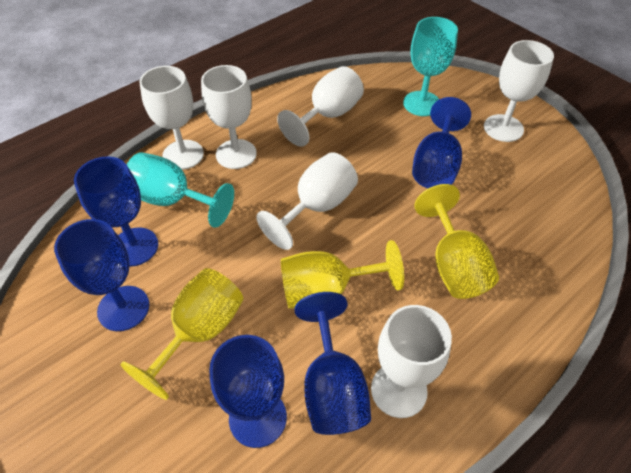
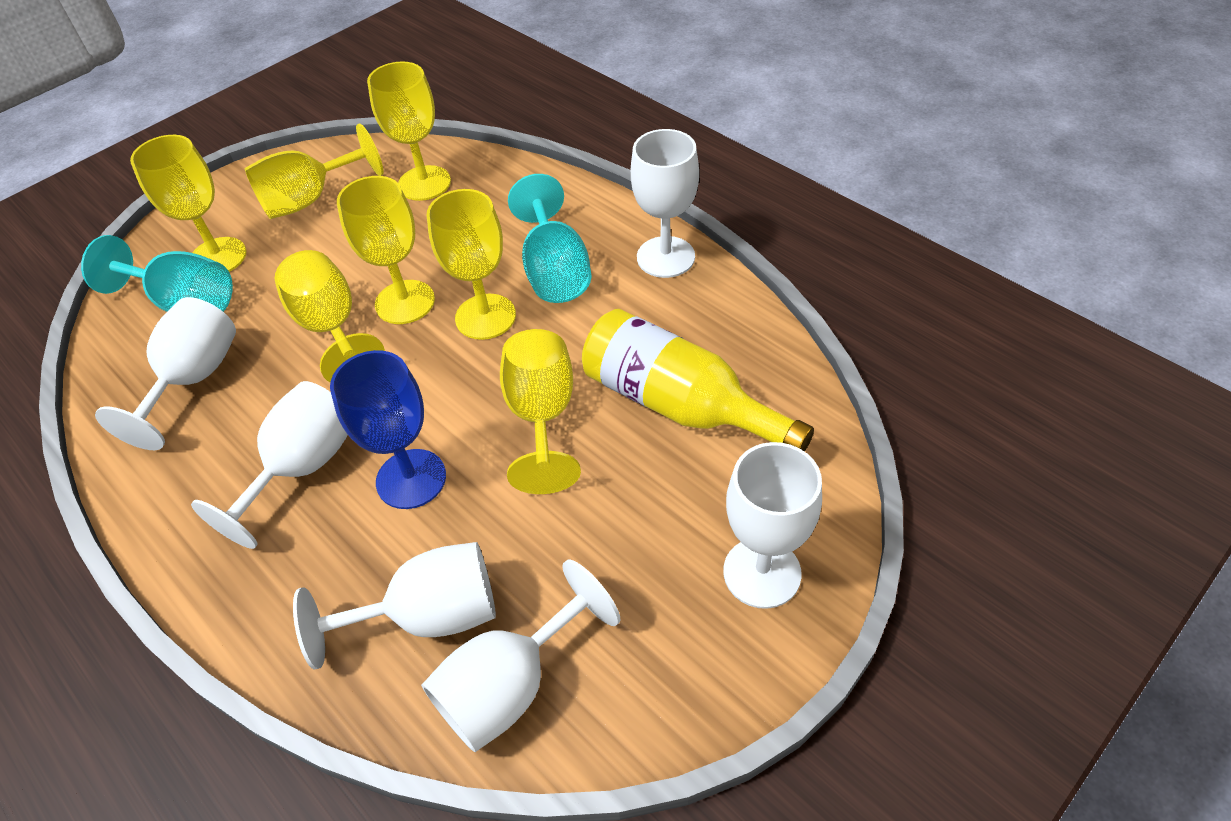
blue goblet: [54,219,149,331] [74,157,158,267] [209,335,287,448] [294,292,371,435] [412,97,471,188] = 5 -> [330,350,446,509] = 1
yellow bottle: none = 0 -> [582,309,814,452] = 1
yellow goblet: [121,268,243,400] [281,240,404,309] [414,184,499,299] = 3 -> [130,135,246,272] [245,124,384,219] [275,250,385,382] [337,176,435,324] [367,62,451,201] [427,189,516,340] [500,329,581,494] = 7

